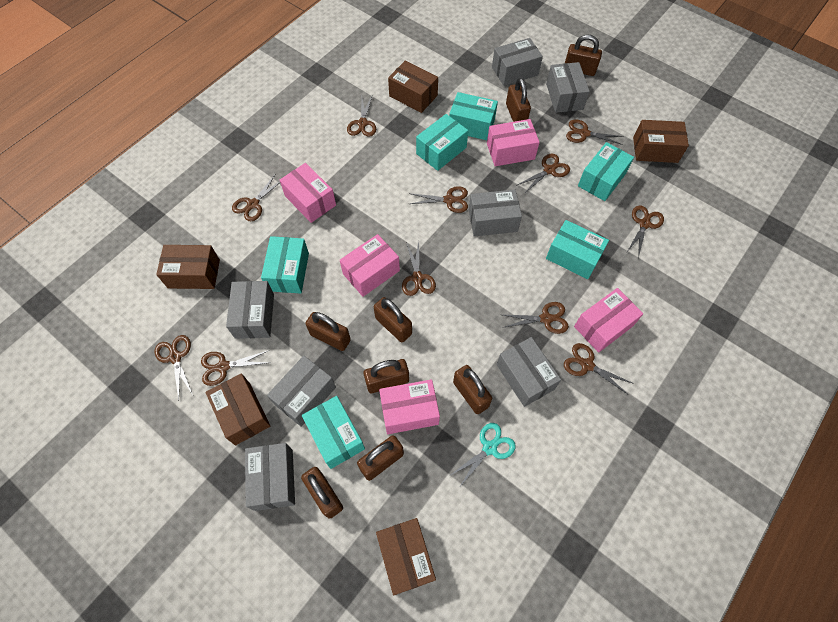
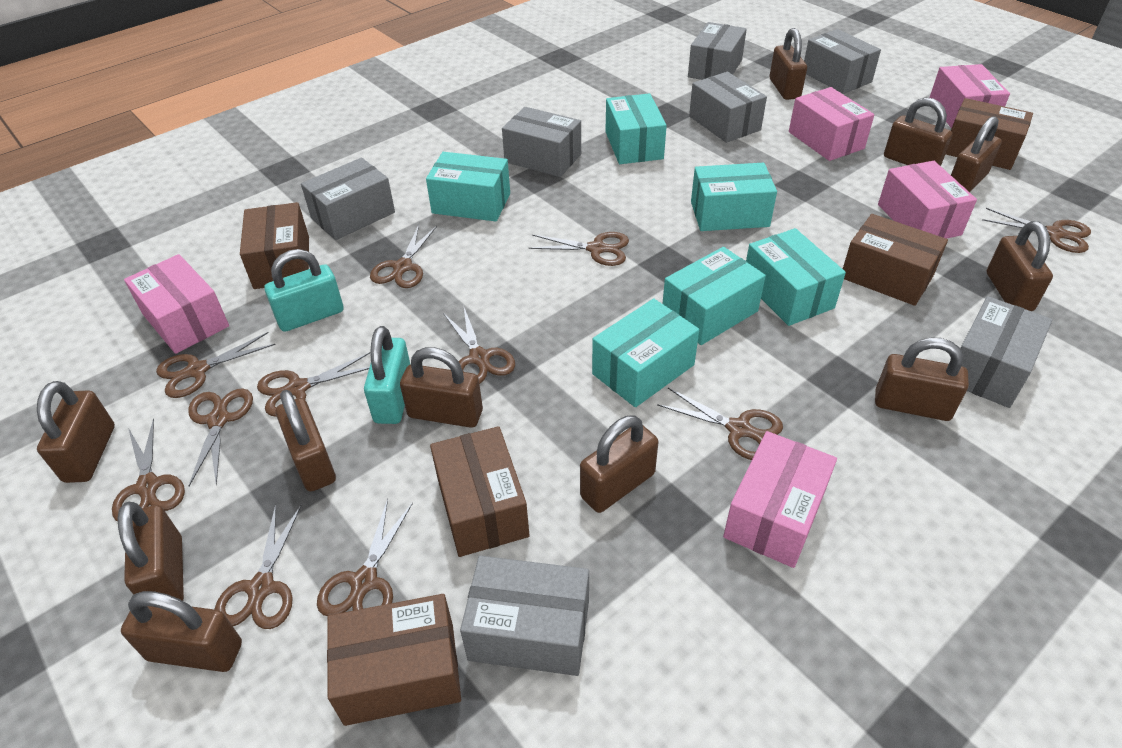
brown padlock: [301,467,343,519] [305,312,351,351] [357,435,404,481] [363,359,409,393] [374,297,412,342] [453,365,492,414] [506,78,531,122] [565,35,602,76] = 8 -> [37,381,115,483] [118,502,184,601] [121,591,242,672] [276,390,336,492] [400,347,483,428] [580,415,658,513] [770,28,807,100] [875,337,969,421] [884,98,952,166] [951,116,1002,192] [987,221,1053,311] = 11
turquoise padlock: none = 0 -> [264,249,343,332] [364,326,410,424] = 2
turquoise scissors: [449,423,516,486] = 1 -> none = 0

